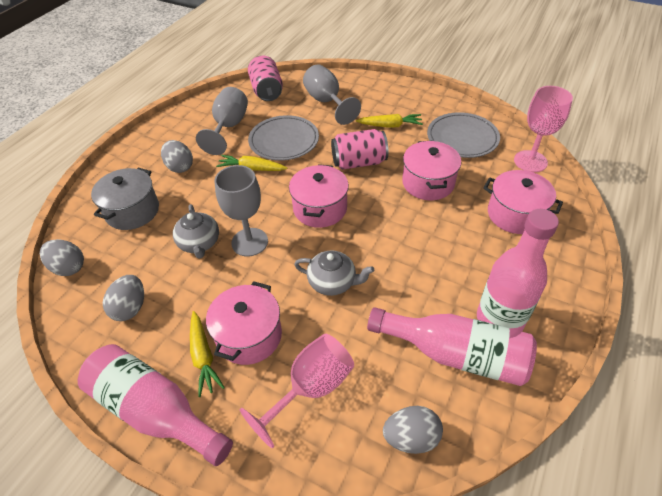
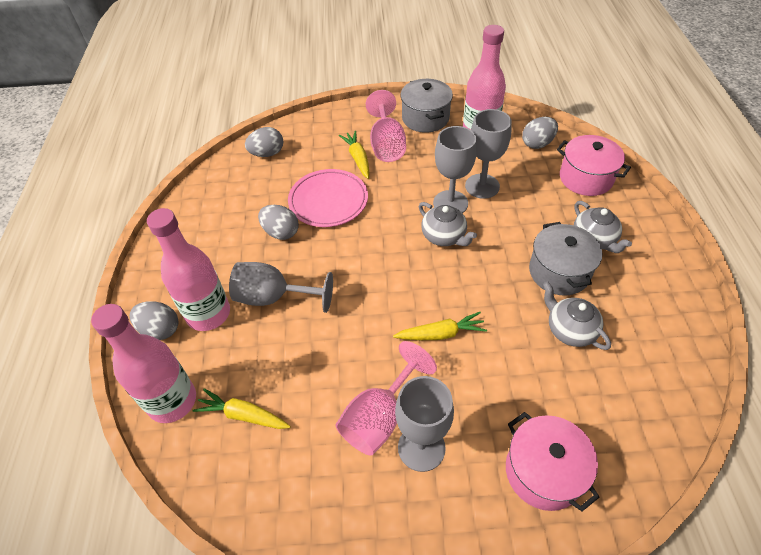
grey goblet: [196,87,248,155] [215,165,268,257] [303,64,361,125] = 3 -> [229,262,333,313] [395,376,454,472] [433,126,477,213] [465,109,512,199] = 4
grey plate: [248,115,319,161] [427,112,500,158] = 2 -> none = 0
grey pot: [91,168,159,230] = 1 -> [401,79,453,133] [529,222,602,296] = 2
grey teapot: [173,204,219,258] [294,250,374,296] = 2 -> [419,202,477,246] [543,281,611,350] [574,201,632,253] = 3
pink can: [248,56,283,101] [331,129,388,170] = 2 -> none = 0
pink plate: none = 0 -> [288,169,368,227] = 1
pink pot: [206,281,282,365] [289,164,349,228] [402,141,461,200] [483,170,563,234] = 4 -> [506,412,600,511] [557,135,631,196] = 2

